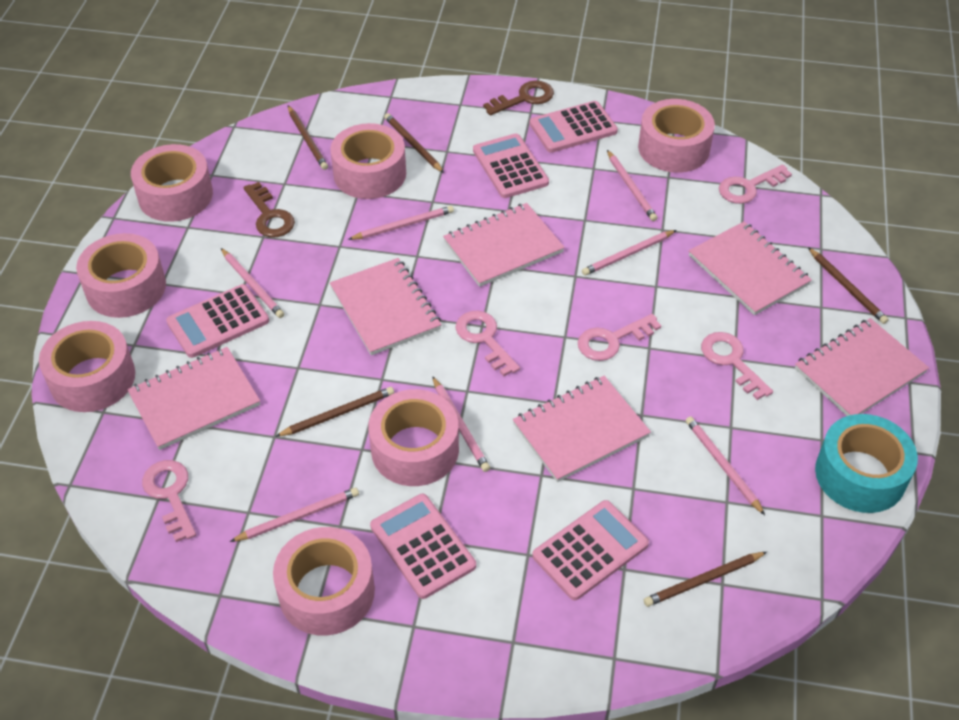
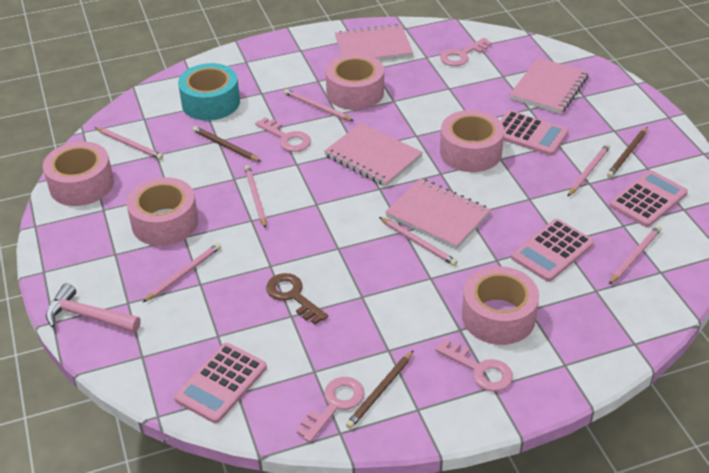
brown key: [243,182,295,238] [483,81,554,115] = 2 -> [266,273,328,325] = 1
brown pencil: [275,387,394,437] [288,106,328,170] [384,113,444,173] [644,552,767,607] [808,247,889,324] = 5 -> [193,126,262,162] [346,350,414,429] [607,127,648,178] = 3
pink calculator: [166,284,269,358] [370,494,476,599] [473,133,549,198] [530,101,618,153] [532,500,649,600] = 5 -> [174,343,267,423] [500,110,569,156] [511,219,594,282] [609,170,688,227] = 4
pink hammer: none = 0 -> [46,283,141,332] = 1
pink key: [142,460,196,542] [456,311,520,376] [578,314,661,361] [701,332,773,400] [719,164,792,204] = 5 -> [255,117,311,152] [297,377,365,442] [435,339,513,392] [440,38,492,66] = 4
pink notebook: [127,347,260,450] [330,258,442,355] [443,203,565,287] [513,376,651,482] [689,221,812,315] [795,318,929,416] = 6 -> [324,123,423,186] [335,24,413,61] [385,178,491,249] [509,58,589,114] = 4
pink tape: [39,321,135,412] [76,233,166,318] [131,144,213,222] [273,527,375,636] [330,123,406,199] [368,389,459,486] [638,99,715,173] = 7 -> [43,141,114,206] [126,177,198,246] [325,54,384,110] [440,110,504,172] [462,266,539,345] = 5

